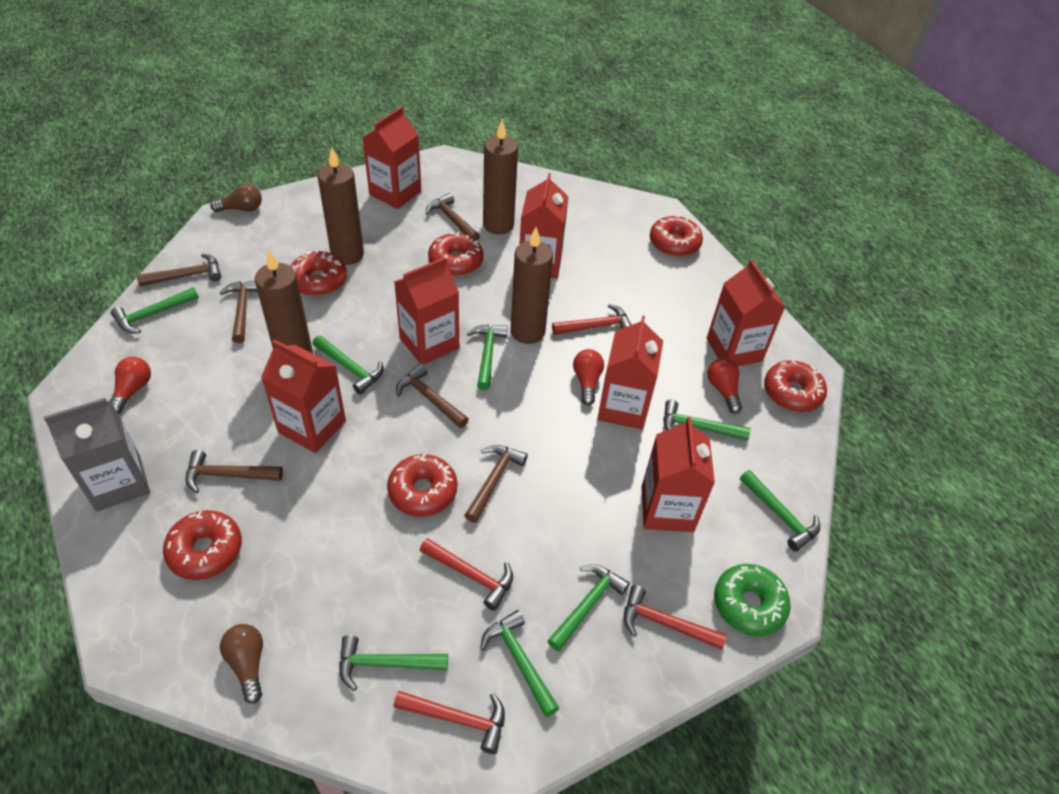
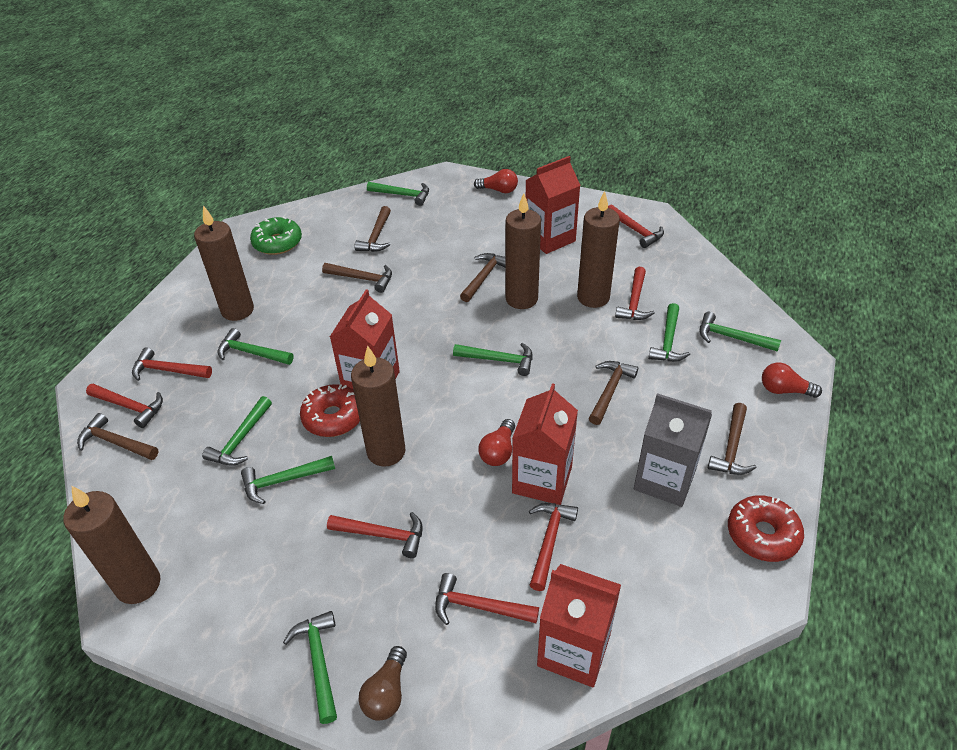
brown candle: [255,250,313,354] [318,147,364,265] [483,120,518,234] [511,227,553,344] = 4 -> [63,486,160,604] [194,205,254,321] [351,346,405,467] [505,193,541,309] [577,191,620,308] = 5
brown light bulb: [211,184,262,212] [220,624,263,704] = 2 -> [358,646,407,721] = 1
red carton: [261,339,346,453] [362,106,421,209] [394,257,459,365] [520,173,569,279] [597,315,663,429] [642,417,715,532] [707,259,785,366] = 7 -> [330,289,400,389] [512,383,578,505] [526,156,581,254] [537,564,621,687] = 4
red donut: [163,510,242,580] [291,249,347,296] [387,454,457,517] [428,232,484,276] [650,215,703,257] [764,360,827,412] = 6 -> [300,384,360,437] [728,495,804,562] = 2
red hammer: [393,691,505,754] [420,538,513,611] [552,304,632,335] [624,585,727,650] = 4 -> [86,384,163,428] [132,347,212,381] [327,512,423,558] [435,573,539,625] [529,503,578,591] [608,205,664,248] [615,267,655,320] = 7

